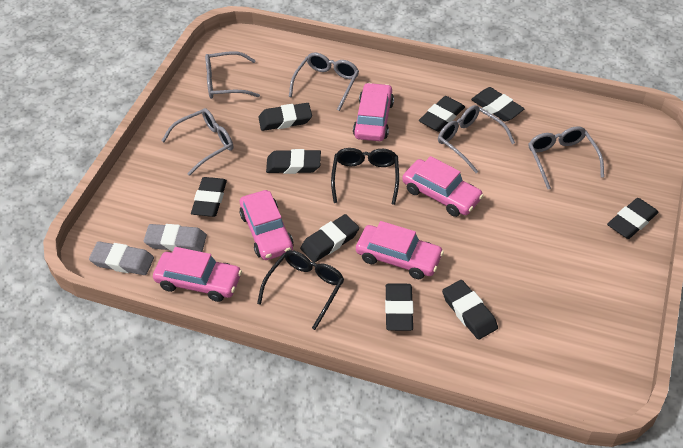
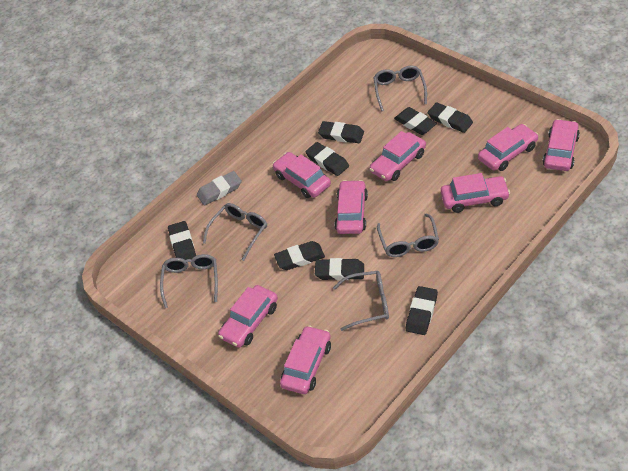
black eraser: [191,177,227,217] [258,103,312,131] [266,149,321,174] [300,214,359,262] [385,284,414,331] [419,96,465,132] [442,280,498,340] [471,87,524,122] [607,198,659,239] = 9 -> [168,221,196,260] [274,241,325,270] [305,142,349,176] [315,258,364,280] [318,121,364,143] [394,107,437,135] [406,286,438,335] [428,102,473,133] = 8
black glasses: [257,250,344,330] [331,148,399,205] = 2 -> none = 0
grey eraser: [89,241,154,275] [144,224,207,252] = 2 -> [197,171,242,206] = 1
pink car: [153,247,242,302] [240,190,294,260] [353,83,394,141] [356,221,444,279] [402,156,483,217] = 5 -> [218,285,278,348] [273,152,331,198] [280,326,331,394] [335,180,368,234] [370,131,426,181] [441,173,510,213] [478,124,538,171] [543,119,580,171] = 8

